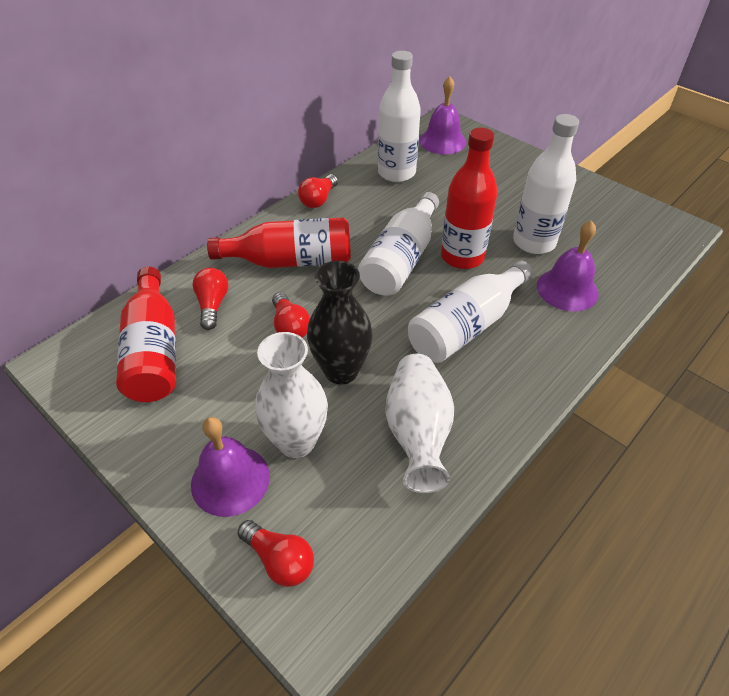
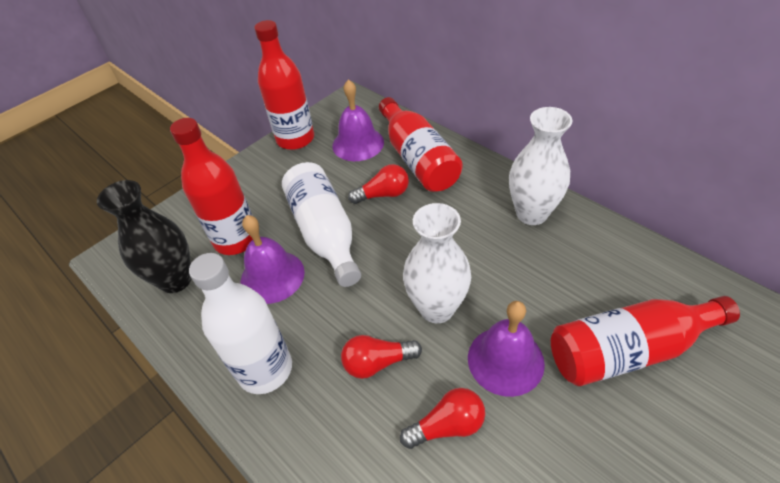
red bottle: [116,267,176,402] [207,217,351,268] [441,128,497,269] = 3 -> [170,118,253,255] [254,20,314,150] [379,97,463,192] [551,296,740,386] = 4
red light bulb: [193,268,228,330] [237,520,314,587] [272,292,310,338] [298,174,338,208] = 4 -> [341,335,422,379] [348,164,409,204] [400,388,485,449] = 3
white bottle: [358,192,439,296] [378,51,421,182] [408,261,533,363] [513,114,579,254] = 4 -> [189,253,292,394] [282,162,361,287] = 2

